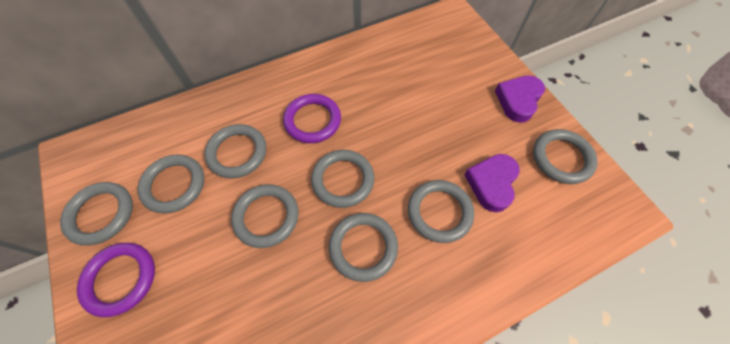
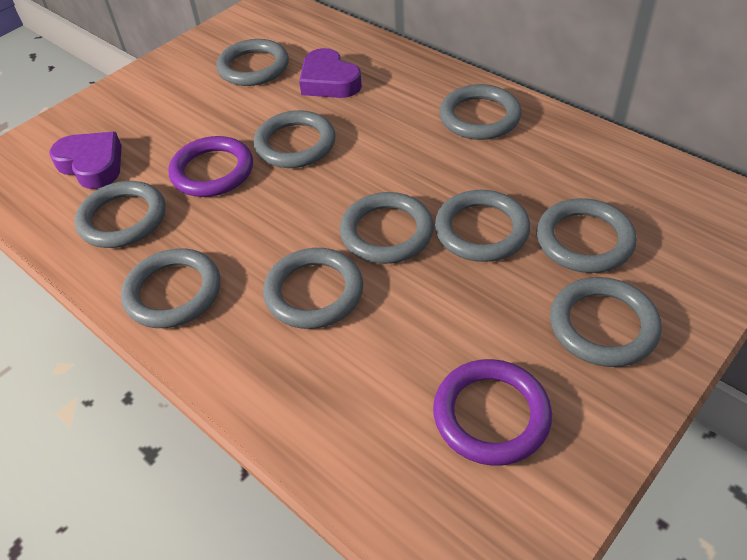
grey ring: [60,182,133,245] [138,154,204,214] [204,124,266,178] [231,184,298,248] [311,150,375,208] [329,213,398,282] [408,180,474,243] [533,129,598,184] = 8 -> [75,181,166,248] [121,248,220,328] [216,39,289,86] [253,110,336,168] [263,248,363,329] [340,192,434,264] [434,190,530,262] [439,84,521,140] [536,198,637,273] [550,277,662,367] = 10

